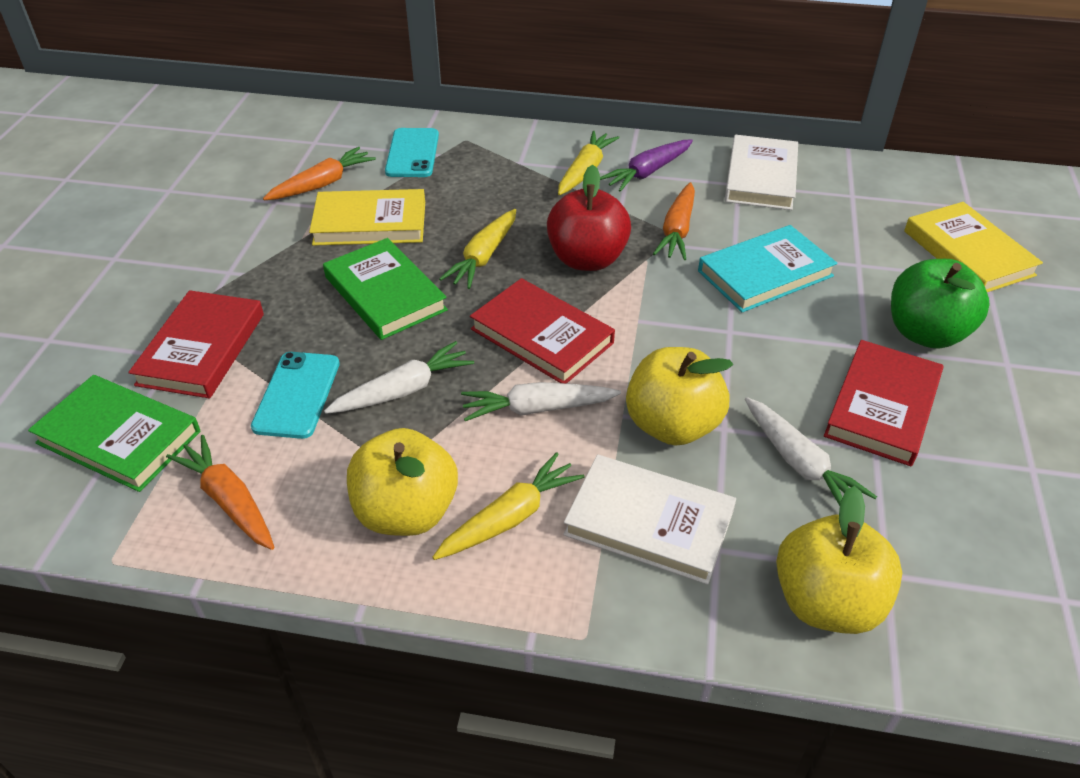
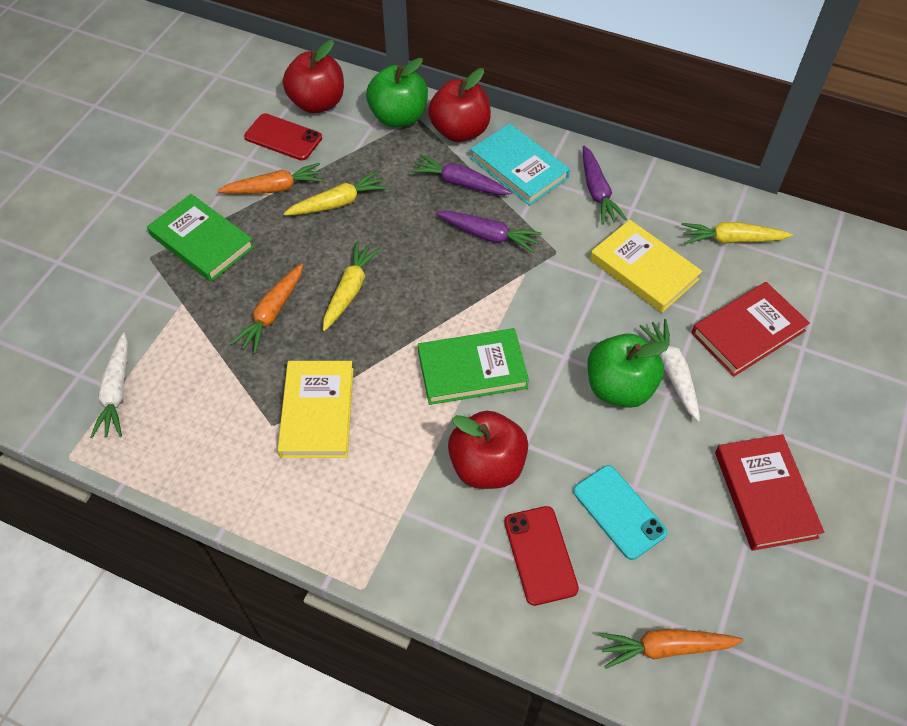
green apple: [891,259,990,348] = 1 -> [366,58,428,127] [587,333,669,408] = 2
purple carrot: [600,139,693,192] = 1 -> [410,154,512,195] [435,211,542,252] [583,146,627,225] = 3
red apple: [547,165,631,271] = 1 -> [283,40,344,113] [428,68,491,142] [448,411,528,489] = 3
red book: [128,290,264,398] [470,278,615,383] [824,340,943,466] = 3 -> [691,282,810,377] [715,434,824,551] = 2
red phone: none = 0 -> [244,113,322,160] [504,506,579,606] = 2
turquoise phone: [251,352,340,439] [385,128,439,177] = 2 -> [573,465,668,560] = 1
white book: [563,454,736,585] [725,135,798,210] = 2 -> none = 0
white carrot: [324,341,474,414] [461,382,621,421] [745,397,877,506] = 3 -> [90,332,128,438] [640,319,700,422] = 2
yellow apple: [347,428,458,536] [626,347,733,446] [776,486,902,634] = 3 -> none = 0

